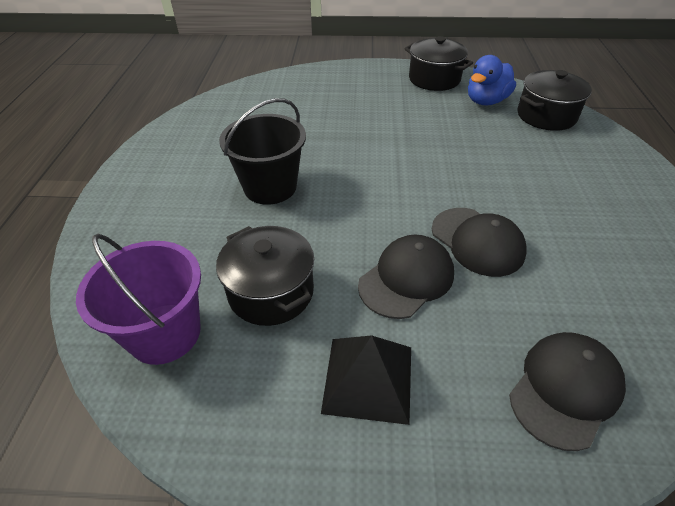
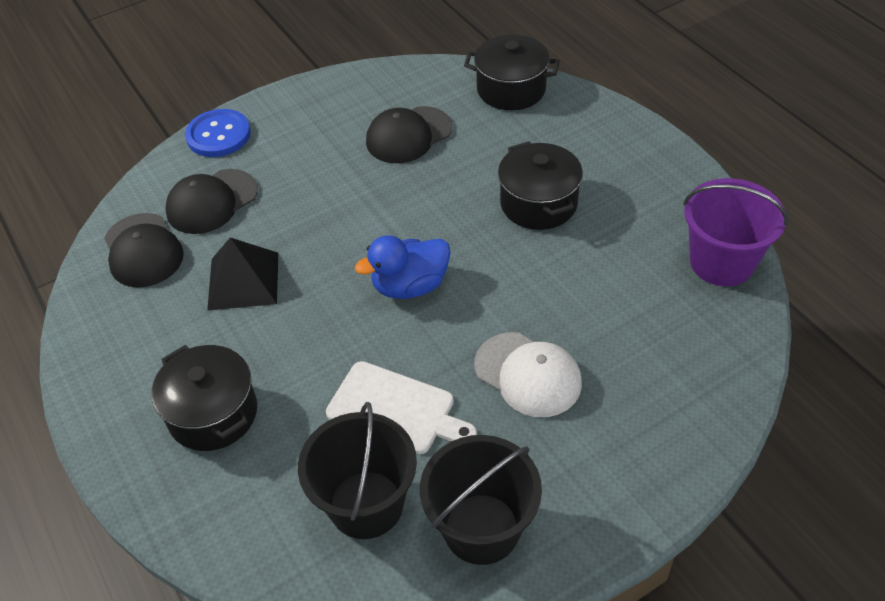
black bucket: [219,98,306,205] = 1 -> [298,402,417,539] [420,435,542,565] = 2
blue button: none = 0 -> [185,109,251,157] = 1
white cap: none = 0 -> [474,332,582,417] = 1
white cutting board: none = 0 -> [326,361,477,454] = 1

